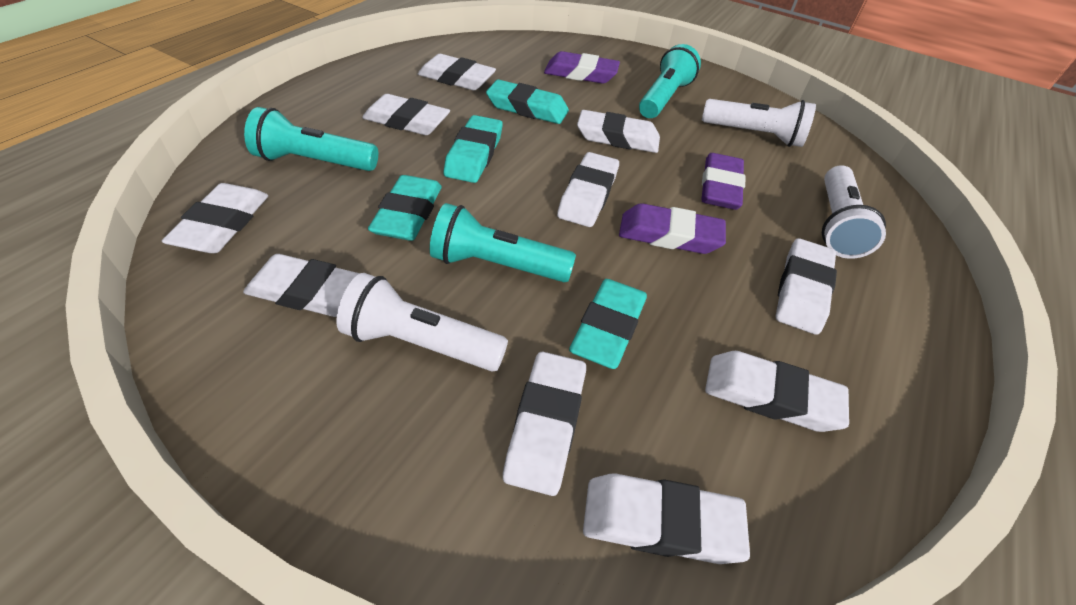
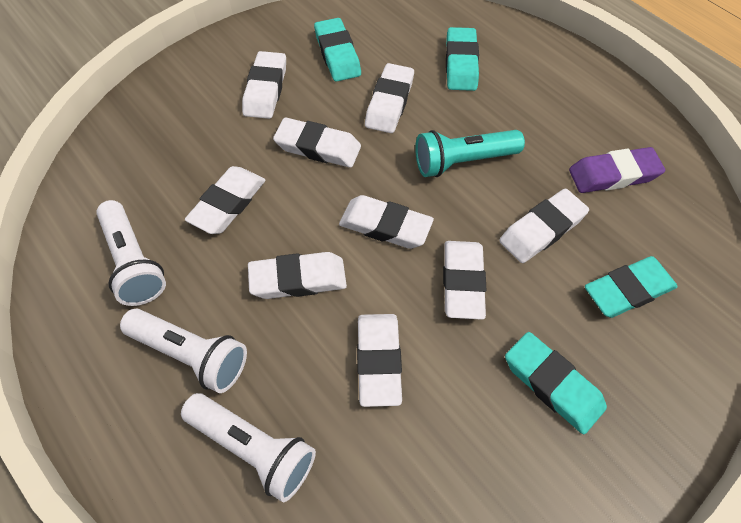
purple eraser: [544,51,620,84] [619,203,726,254] [701,153,745,210] = 3 -> [569,147,665,193] = 1
turquoise flashlight: [244,107,378,171] [430,203,576,282] [639,44,701,118] = 3 -> [415,130,525,177] = 1
white eraser: [162,183,268,253] [243,254,360,317] [362,94,450,135] [418,54,496,90] [503,352,586,496] [557,152,619,227] [577,110,660,153] [583,473,750,564] [705,351,849,432] [775,238,837,335] = 10 -> [185,166,266,234] [242,51,286,119] [248,252,347,299] [273,118,361,168] [339,195,434,249] [357,314,402,407] [365,63,414,133] [443,241,486,320] [499,189,589,263] = 9

